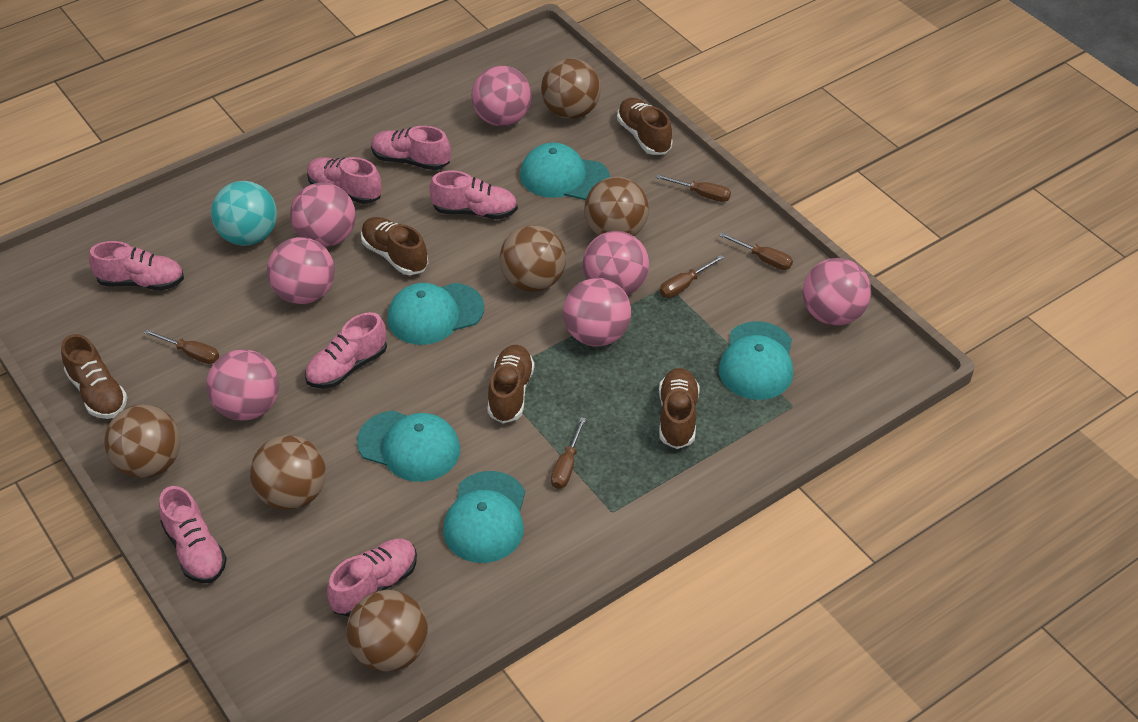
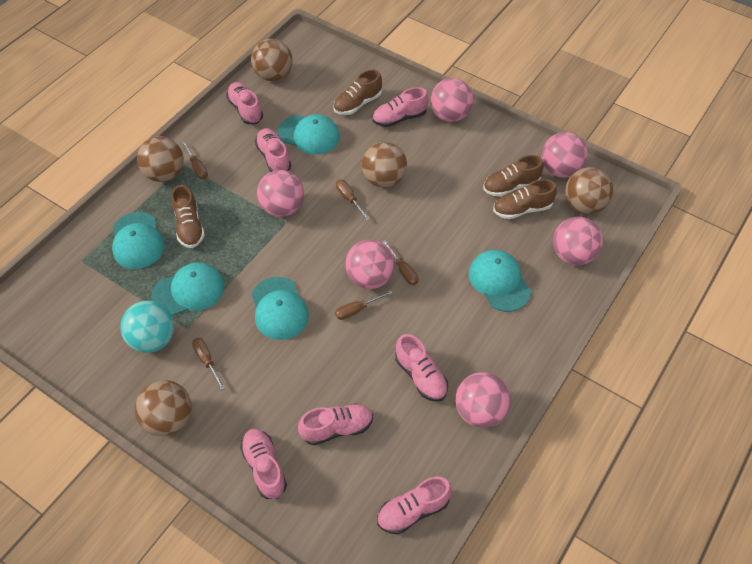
brown ball: [105,405,180,478] [250,435,326,510] [346,590,428,672] [499,225,566,292] [541,58,601,119] [584,177,649,236] = 6 -> [135,380,192,436] [137,136,184,182] [251,39,293,81] [362,142,407,188] [565,167,613,214] = 5
brown shoe: [61,334,127,419] [361,217,428,275] [487,345,535,423] [617,98,673,155] [659,368,700,449] = 5 -> [171,185,205,248] [333,69,382,115] [483,155,544,197] [493,179,557,219] = 4
pink ball: [206,349,279,421] [267,237,335,304] [290,183,356,248] [471,66,532,126] [563,278,631,347] [583,231,649,295] [803,258,871,326] = 7 -> [257,170,304,217] [345,240,395,289] [430,78,473,122] [455,372,511,428] [542,132,588,178] [553,217,603,265] = 6

